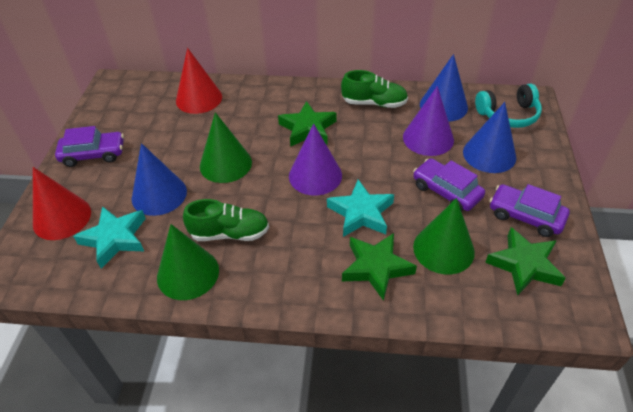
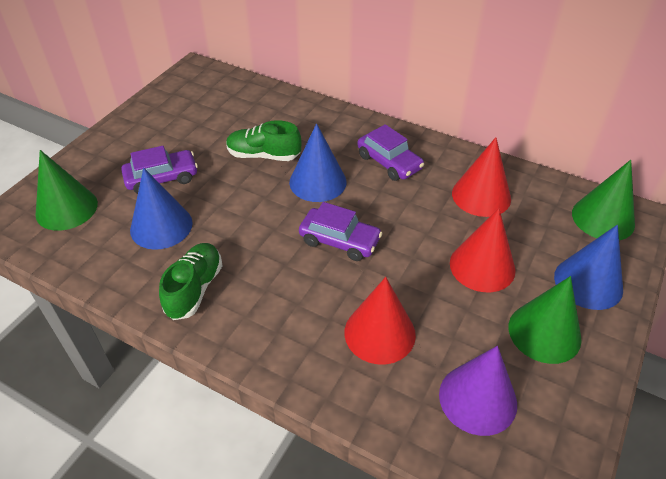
green star: [278,101,336,147] [342,233,417,301] [485,227,566,295] = 3 -> none = 0
purple cone: [289,124,342,195] [403,86,454,156] = 2 -> [439,346,517,436] = 1
red cone: [33,167,91,240] [176,48,222,114] = 2 -> [344,277,416,365] [450,208,516,292] [452,137,511,217] = 3
turquoise headphones: [475,84,542,128] = 1 -> none = 0
turquoise star: [73,206,146,268] [327,179,394,237] = 2 -> none = 0

